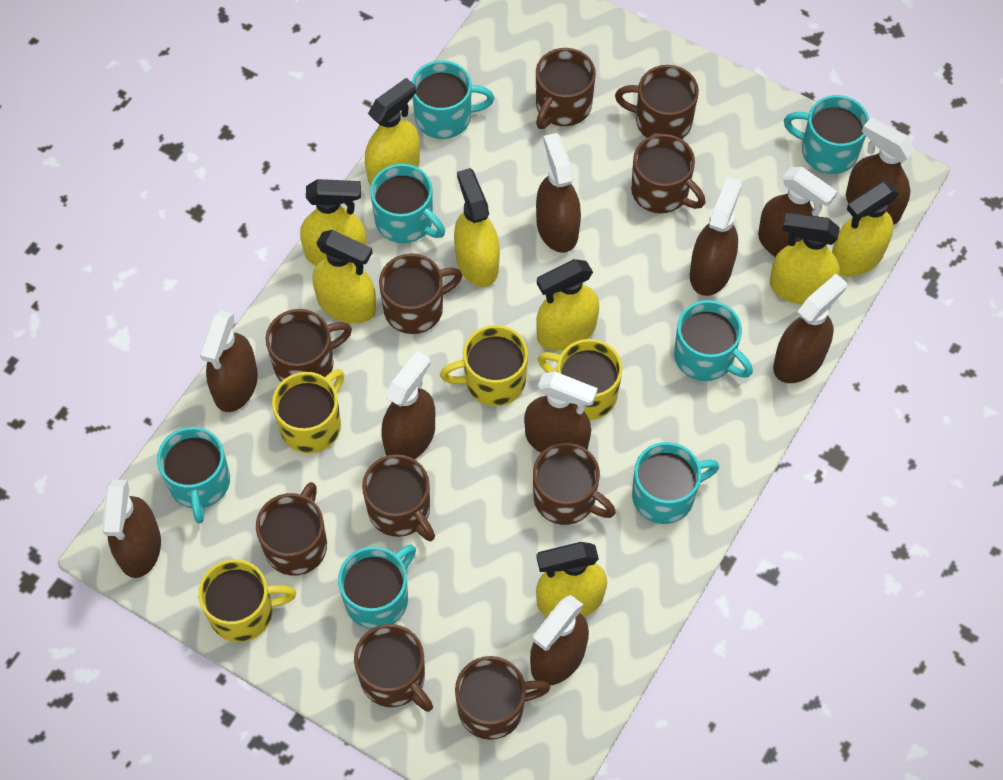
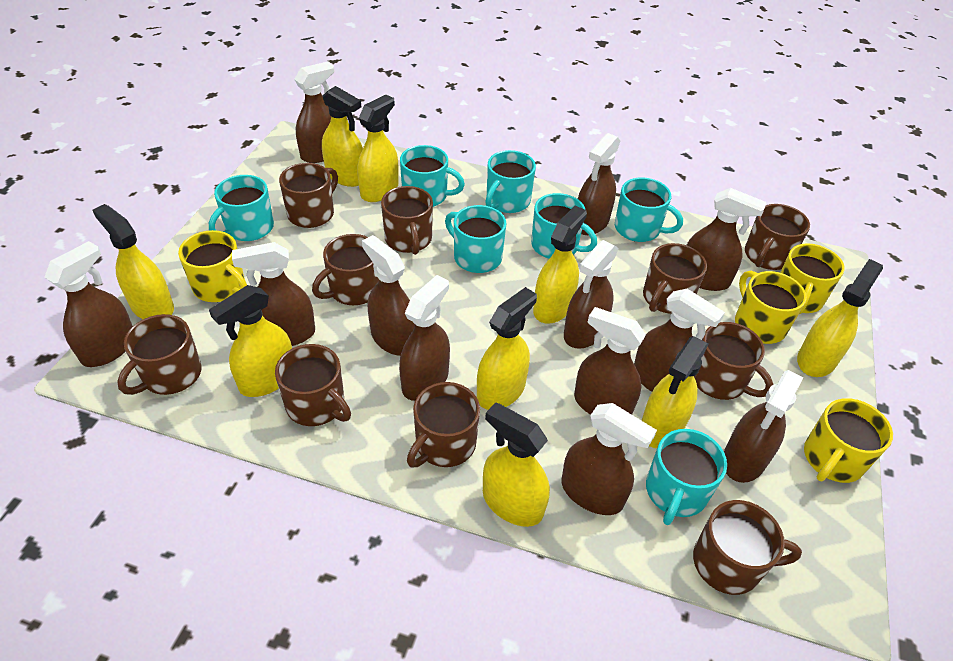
brown spray bottle: [102,480,161,578] [200,310,258,412] [381,350,435,459] [524,372,598,453] [530,595,589,685] [536,133,581,253] [690,177,742,296] [758,167,838,257] [773,274,847,383] [846,117,915,225] = 10 -> [45,241,133,367] [232,242,315,346] [294,62,334,163] [362,235,415,356] [399,275,450,401] [562,403,657,515] [564,240,619,349] [574,307,646,415] [578,133,620,235] [634,289,725,392] [687,188,767,291] [724,370,804,483] = 12
yellow spray bottle: [300,179,367,266] [313,230,376,323] [365,78,420,186] [454,168,500,287] [536,259,599,351] [536,542,607,617] [770,213,840,305] [832,182,899,277] = 8 -> [93,204,174,319] [209,285,292,397] [322,86,363,187] [357,94,399,202] [477,287,537,410] [483,402,550,527] [533,206,587,324] [642,336,709,448] [797,259,883,377] = 9

